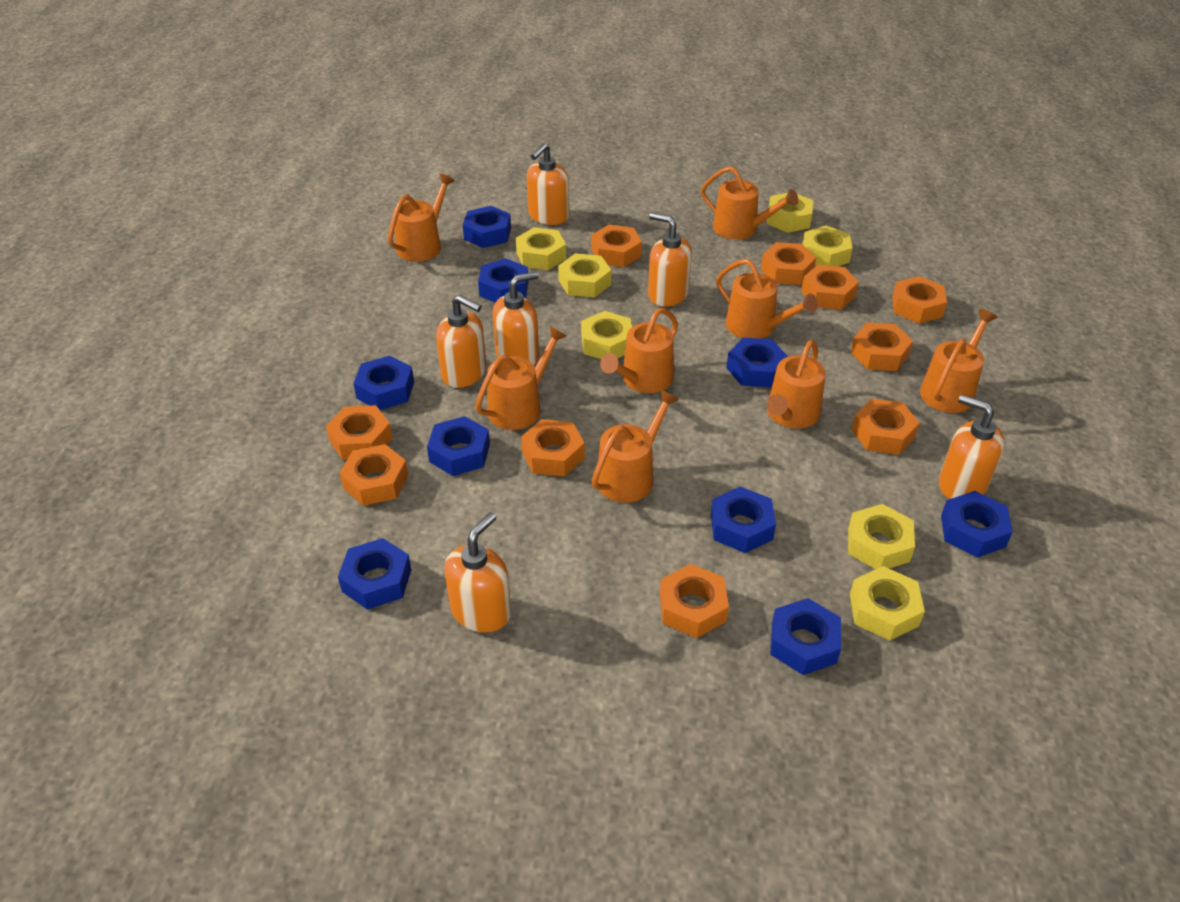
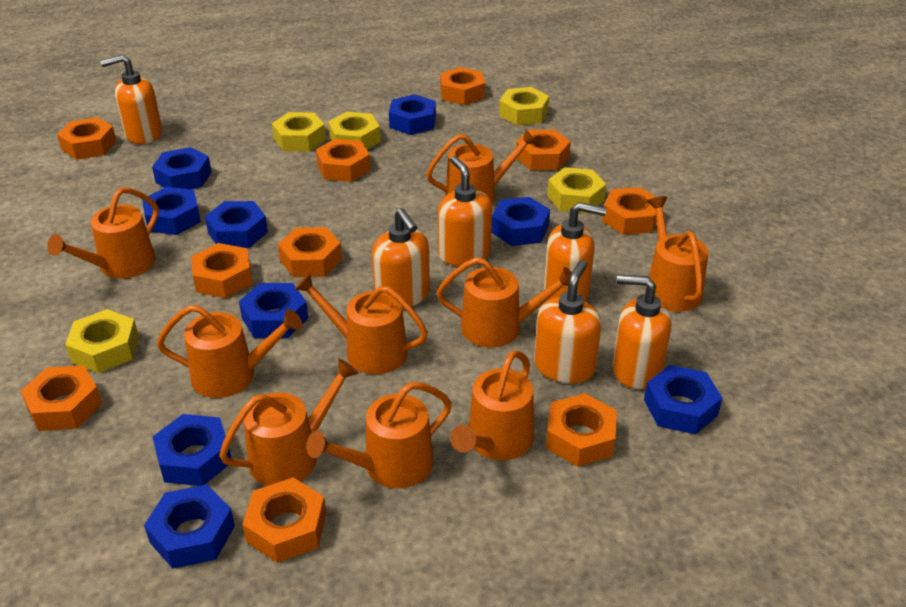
orange watering can: [388,173,455,262] [475,326,566,430] [592,390,679,503] [600,308,678,393] [701,166,799,239] [716,259,818,339] [767,340,826,429] [920,309,997,413] = 8 -> [47,187,159,279] [157,305,303,398] [219,358,359,486] [294,273,428,374] [306,382,452,488] [426,129,538,204] [436,257,572,348] [450,350,534,460] [647,196,708,312] = 9
yellow nut: [516,227,566,270] [558,253,611,298] [581,311,632,359] [767,193,813,233] [803,225,853,266] [848,504,915,569] [850,566,925,641] = 7 -> [65,309,139,373] [272,112,326,151] [328,112,380,149] [499,87,549,125] [547,167,606,213] = 5

